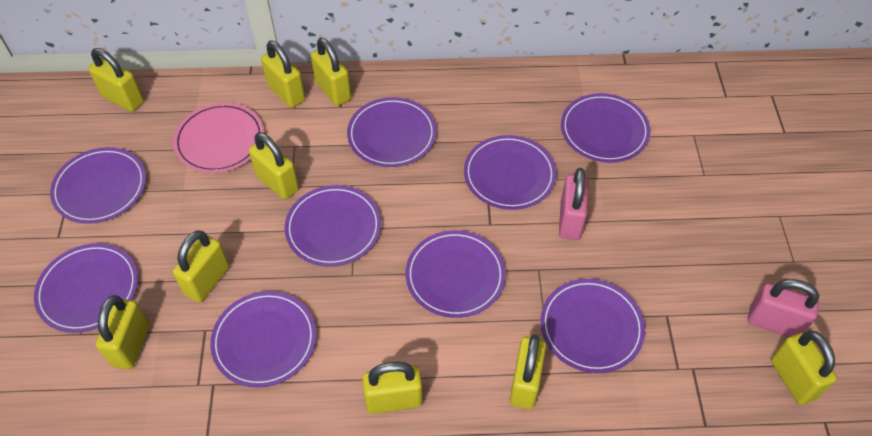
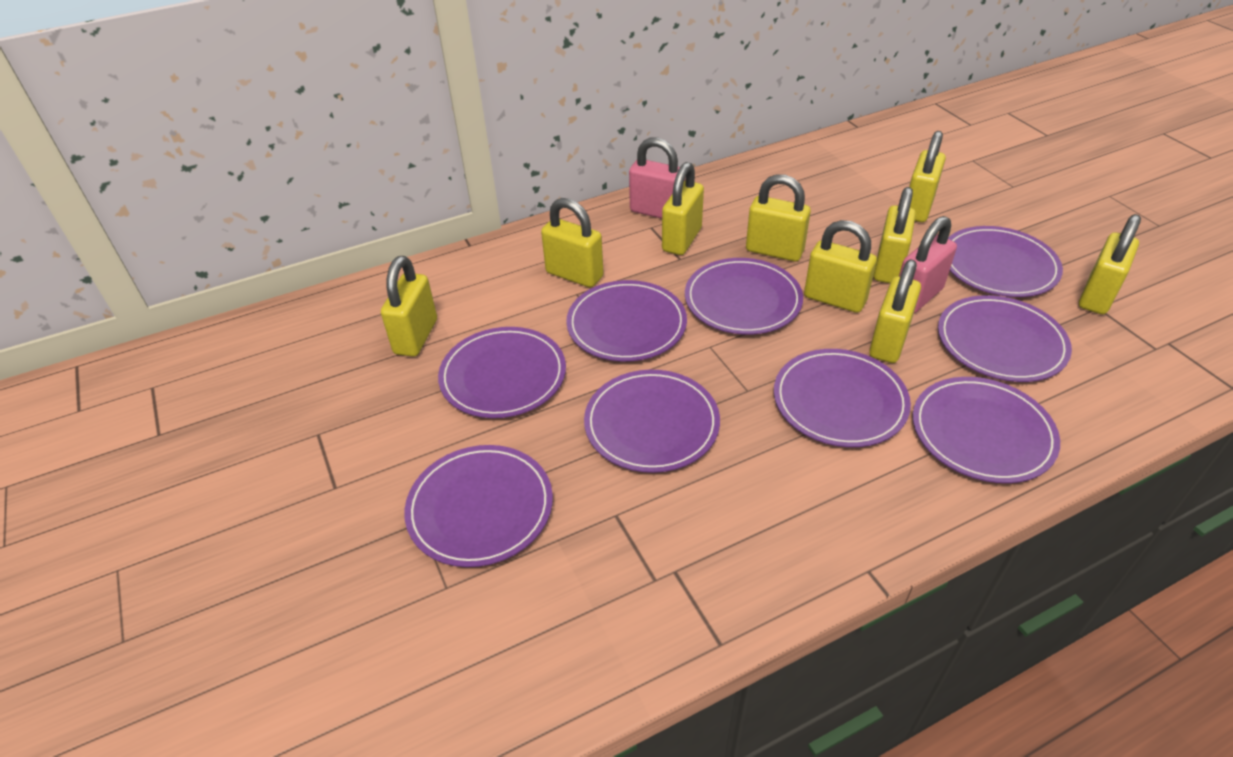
pink plate: [173,103,264,173] = 1 -> none = 0

